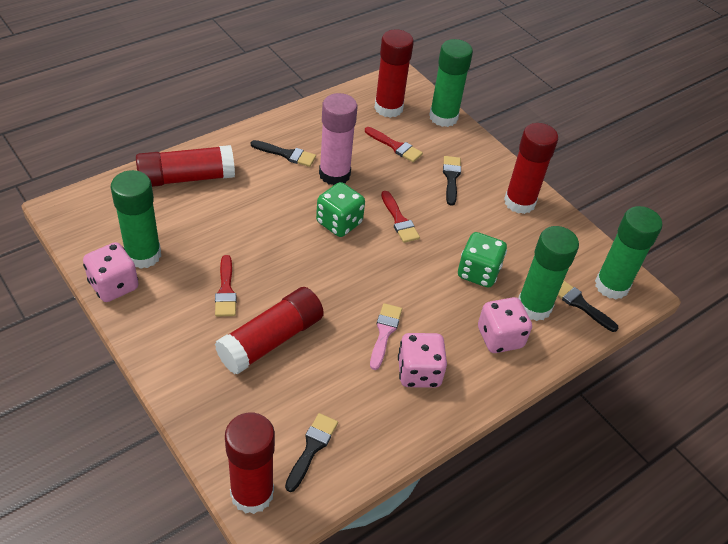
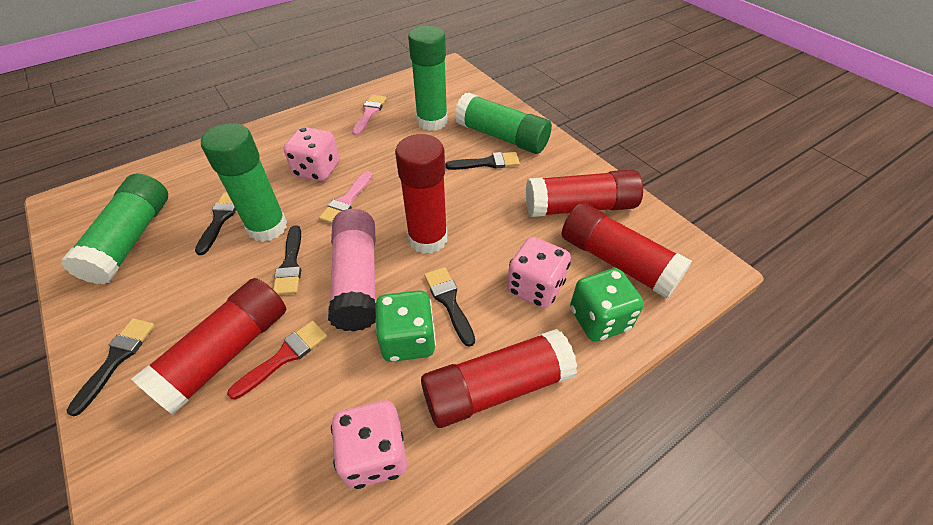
black brush: [251,140,316,167] [285,413,338,492] [443,156,461,206] [558,281,618,332] = 4 -> [67,318,155,416] [195,192,236,255] [273,225,301,295] [424,267,475,347] [445,152,520,170] = 5
pink brush: [370,303,402,370] = 1 -> [319,171,373,224] [352,95,387,136] = 2
red brush: [215,255,236,317] [365,127,423,162] [381,191,420,243] = 3 -> [227,321,327,400] = 1

